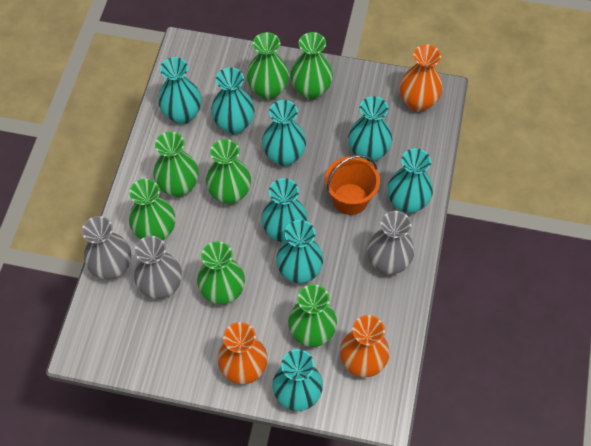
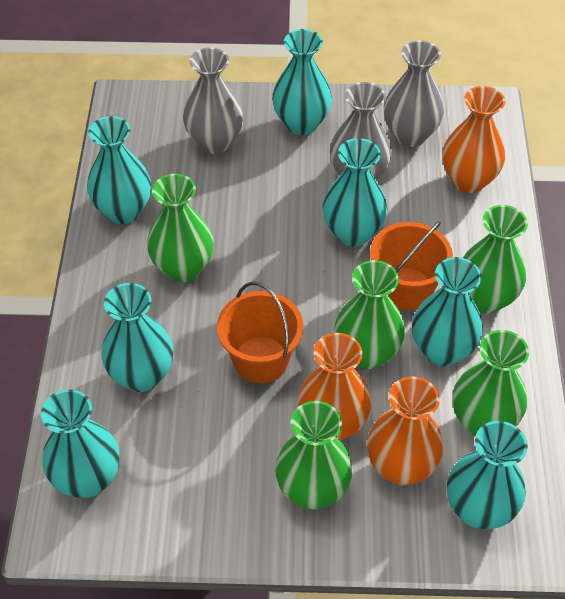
green vase: [129,179,175,240] [153,132,199,197] [197,241,245,305] [206,139,251,205] [247,32,289,100] [288,284,337,347] [290,32,333,100] = 7 -> [147,174,214,282] [275,401,353,509] [335,260,405,369] [453,330,529,437] [463,205,528,314] = 5
orange bucket: [325,155,380,215] = 1 -> [217,281,303,383] [370,221,453,310] = 2
turquoise vase: [158,57,201,124] [211,67,255,135] [261,178,308,243] [262,100,306,166] [272,349,323,411] [276,220,323,283] [348,96,392,163] [387,148,433,214] = 8 -> [41,389,120,498] [87,116,151,224] [101,283,173,392] [272,29,332,135] [322,138,387,246] [412,257,483,366] [447,421,527,529] = 7

